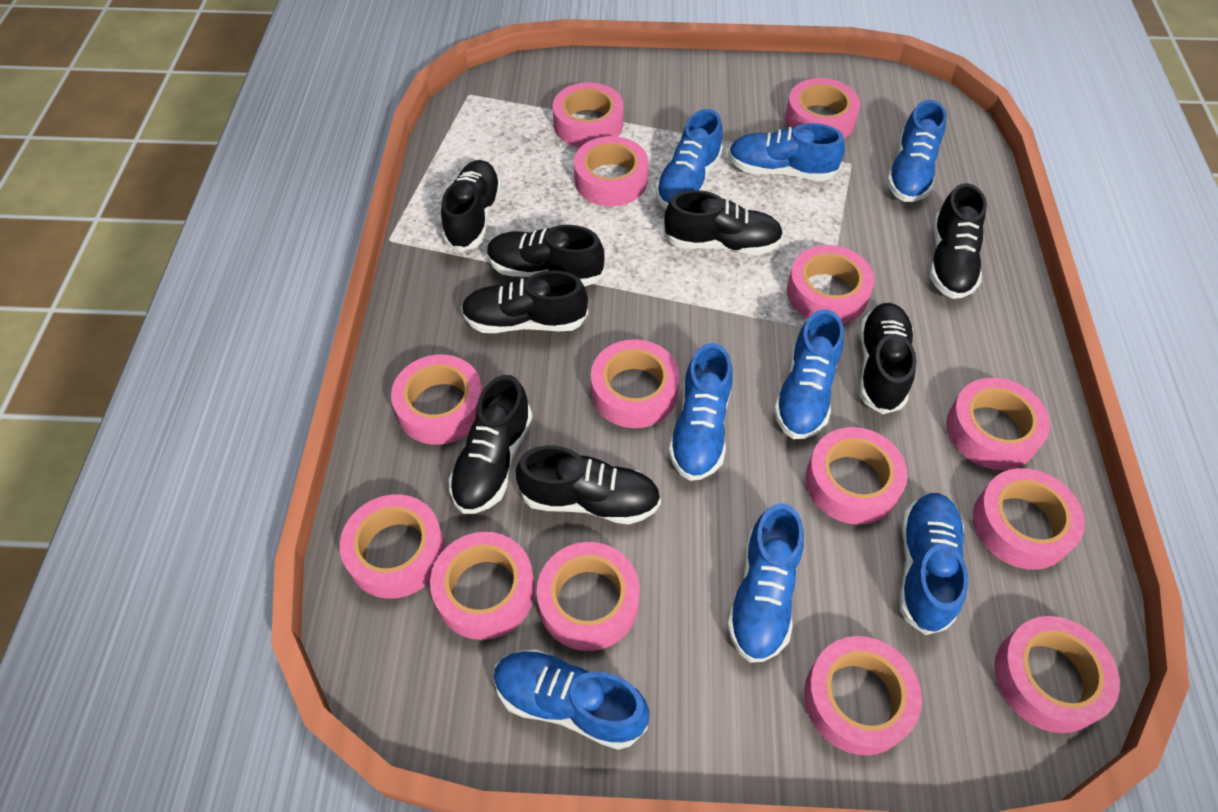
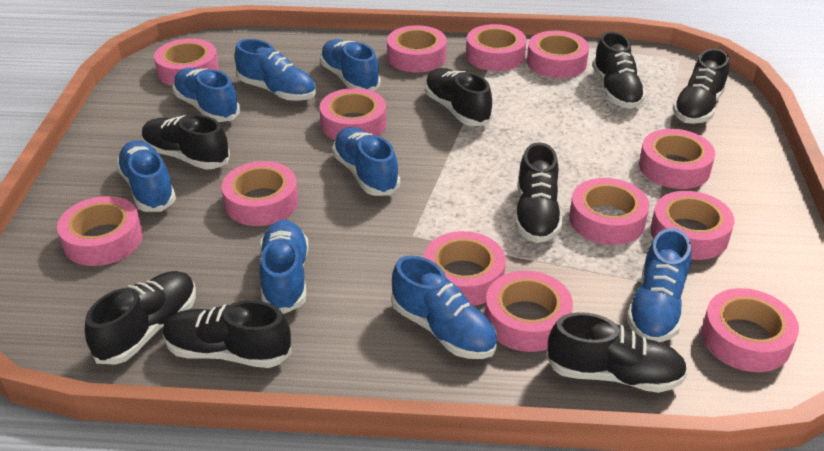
pink tape: [339,494,445,599] [391,354,483,445] [430,532,535,640] [537,542,640,651] [553,82,624,147] [574,136,648,206] [591,339,680,428] [785,78,860,139] [787,245,875,324] [804,636,922,755] [806,427,908,525] [946,377,1050,470] [973,468,1085,570] [994,616,1120,733] = 14 -> [57,196,143,266] [154,38,219,86] [222,161,298,226] [320,88,387,140] [387,25,447,73] [424,231,506,306] [466,24,527,71] [485,271,573,352] [527,31,589,78] [569,178,649,245] [639,129,715,189] [650,191,734,260] [701,288,799,372] = 13

